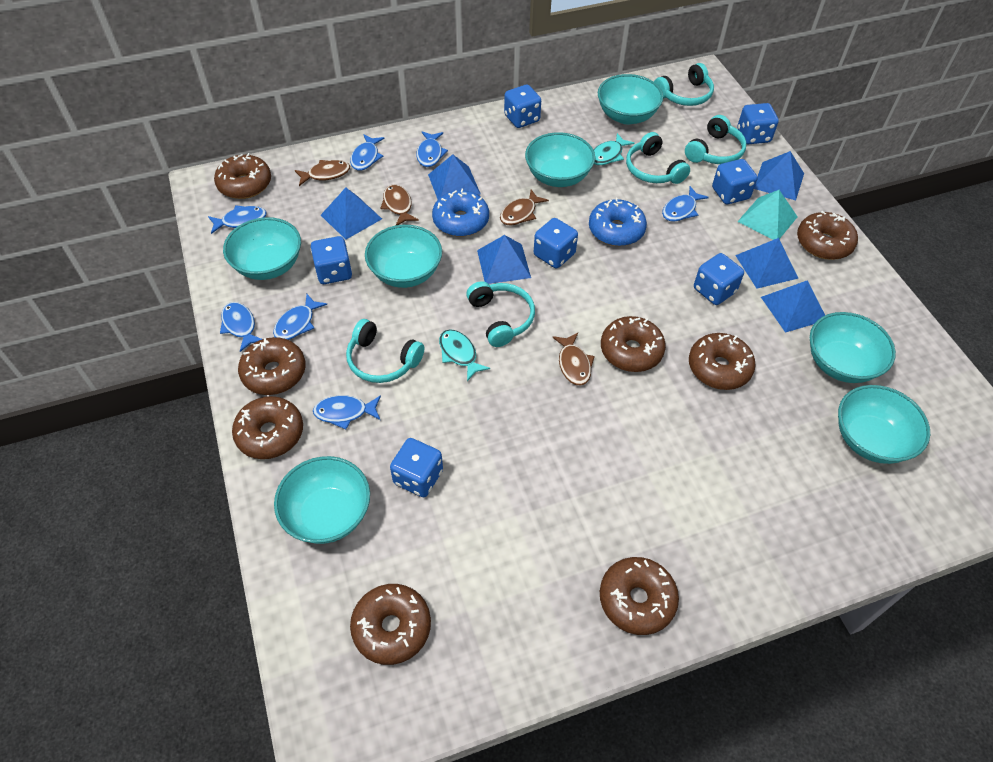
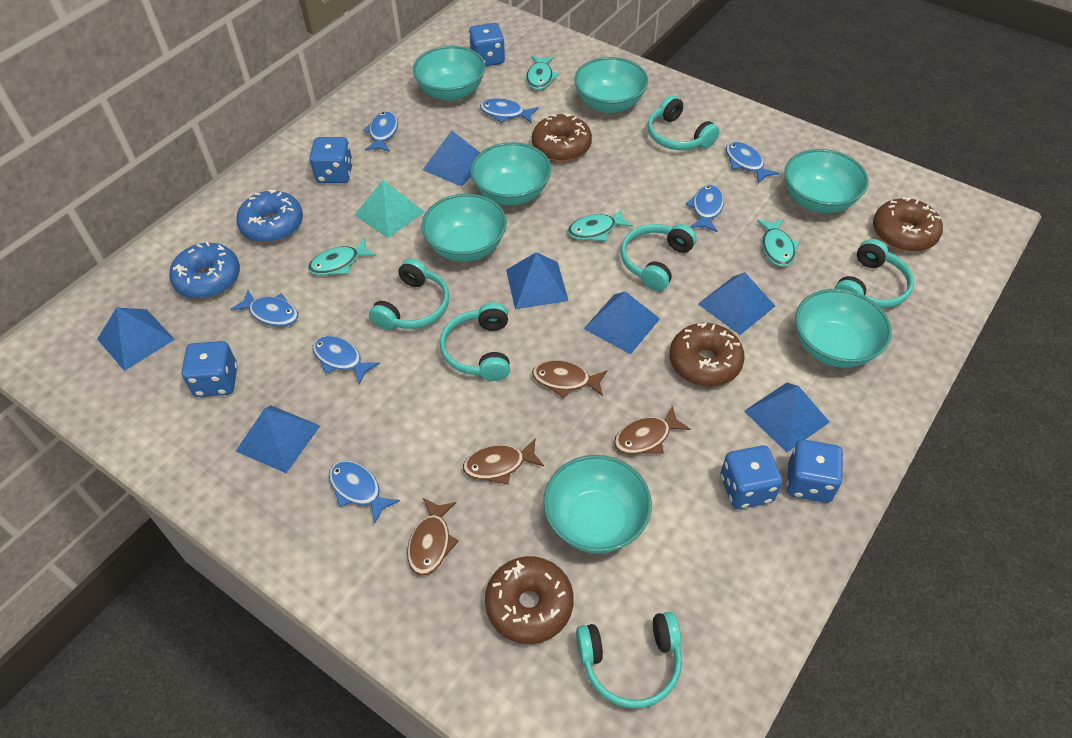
blue dice: [311,236,352,284] [390,438,443,497] [504,84,541,128] [534,218,578,268] [694,253,744,305] [712,159,758,204] [738,103,779,144] = 7 -> [182,341,237,397] [309,137,353,183] [469,23,505,66] [721,445,782,509] [787,439,843,503] = 5
blue pyramid: [321,188,382,240] [428,154,481,199] [477,235,531,284] [735,238,798,289] [754,151,804,201] [761,280,825,333] = 6 -> [97,307,175,371] [236,405,320,473] [423,131,480,187] [506,252,568,309] [584,291,660,355] [698,272,775,335] [744,383,830,453] = 7
brown donut: [214,153,271,199] [232,396,303,459] [238,337,306,395] [350,584,431,665] [600,557,679,635] [601,316,666,372] [689,333,756,390] [797,211,858,260] = 8 -> [485,556,574,644] [532,113,592,161] [670,323,745,387] [873,197,943,252] = 4
turquoise fish: [439,329,490,381] [594,133,634,165] = 2 -> [308,238,376,275] [526,56,559,90] [567,208,633,241] [757,219,800,267] = 4
turquoise headphones: [346,319,424,383] [466,281,535,347] [626,132,690,184] [654,63,714,106] [685,115,747,164] = 5 -> [369,258,450,330] [440,302,510,381] [576,612,682,709] [621,224,697,291] [647,95,720,150] [834,239,914,308] = 6

